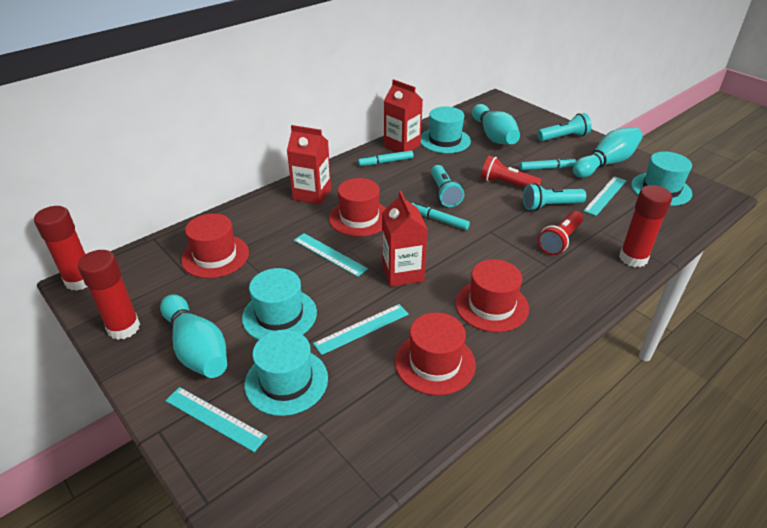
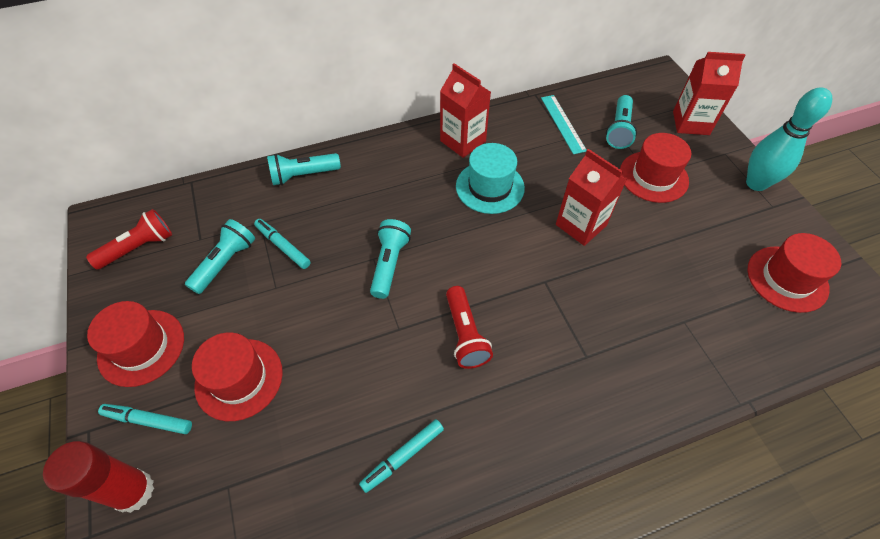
red glue stick: [34,206,87,291] [78,250,140,340] [619,185,672,267] = 3 -> [43,441,154,513] = 1
turquoise bowling pin: [160,294,227,378] [472,104,520,144] [573,127,643,178] = 3 -> [746,87,832,191] = 1
turquoise flashlight: [431,165,464,207] [523,183,586,211] [537,113,592,141] = 3 -> [185,219,255,294] [267,153,341,185] [370,219,411,299] [606,95,637,149] = 4
turquoise hat: [242,268,317,340] [244,330,328,416] [421,106,471,153] [631,152,692,206] = 4 -> [456,143,525,214] = 1
turquoise ruler: [165,387,268,452] [294,233,368,277] [313,304,409,355] [583,176,626,216] = 4 -> [541,95,587,154] = 1

